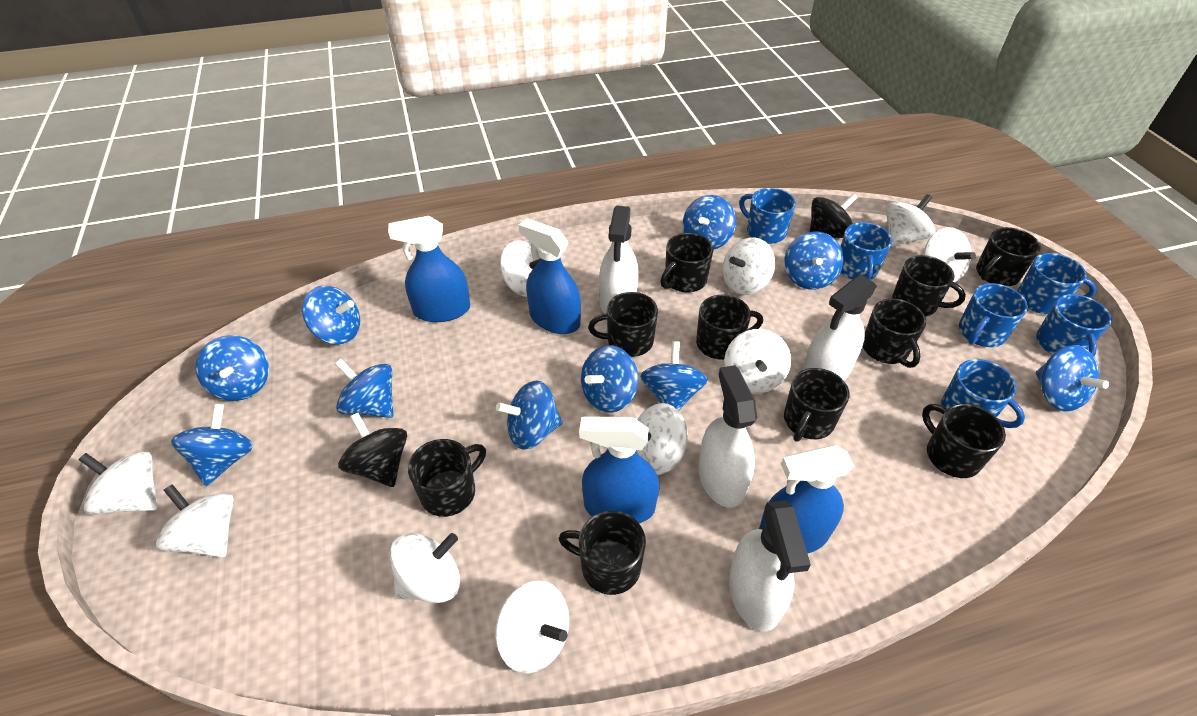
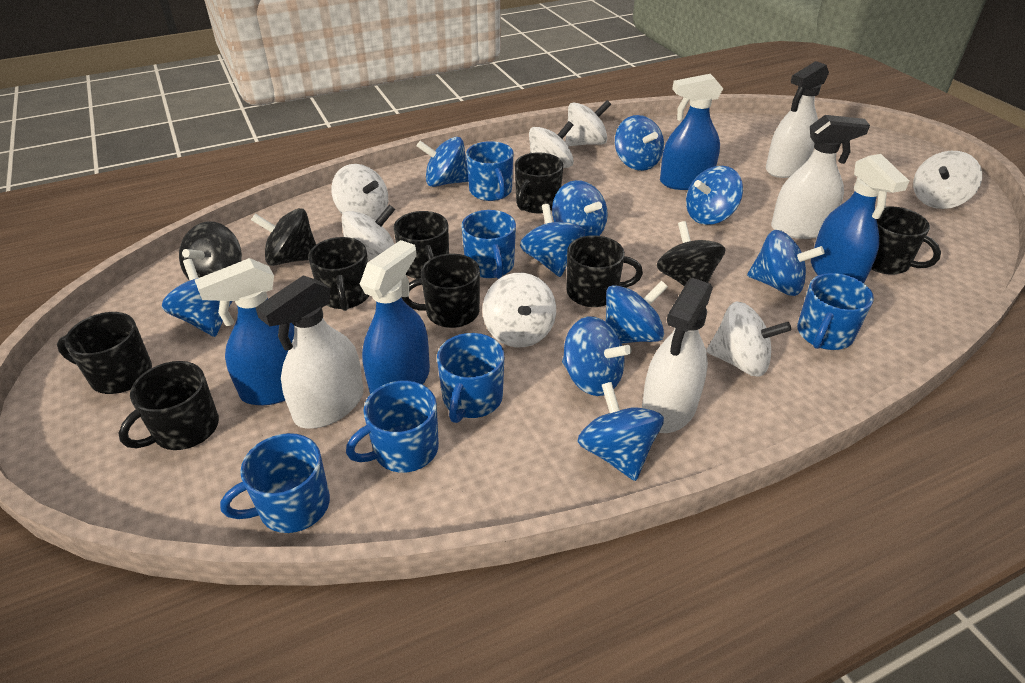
black mug: [408,439,486,517] [558,511,646,595] [588,292,658,357] [660,233,713,293] [696,295,763,360] [784,368,849,442] [863,299,926,368] [892,255,966,317] [922,404,1006,478] [976,227,1041,286] = 10 -> [57,312,152,394] [119,361,219,450] [308,237,370,311] [393,211,449,279] [402,253,480,328] [515,152,563,213] [567,235,643,307] [871,206,941,275] = 8
black spinning top: [338,413,407,487] [810,193,858,238] = 2 -> [179,221,242,281] [251,208,316,266] [656,221,725,286] = 3
white spinning top: [78,451,158,515] [156,484,234,558] [389,533,460,603] [495,581,569,674] [500,240,541,297] [637,403,688,475] [723,238,775,295] [724,329,791,394] [886,194,936,247] [923,227,976,283] = 10 -> [331,164,388,221] [342,205,395,261] [483,273,556,347] [529,121,574,168] [565,100,611,146] [706,301,791,377] [913,151,982,209] = 7

